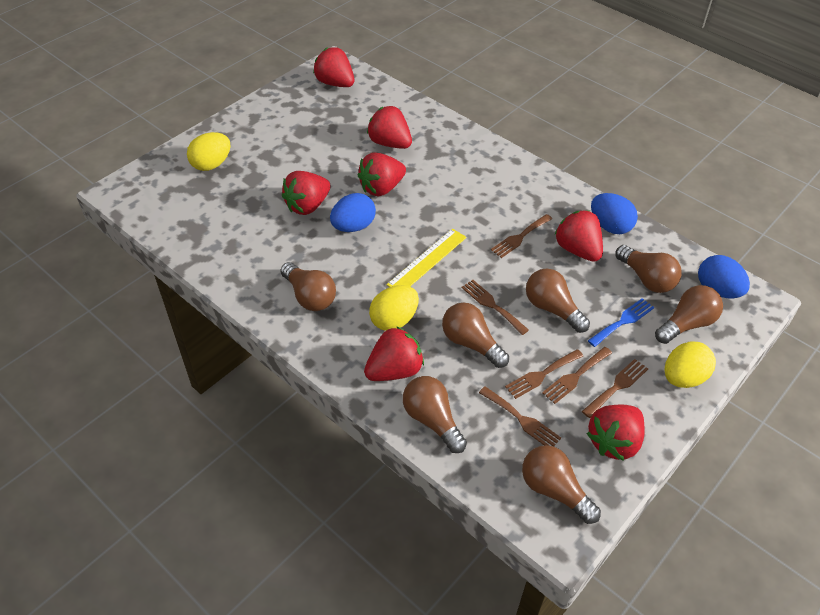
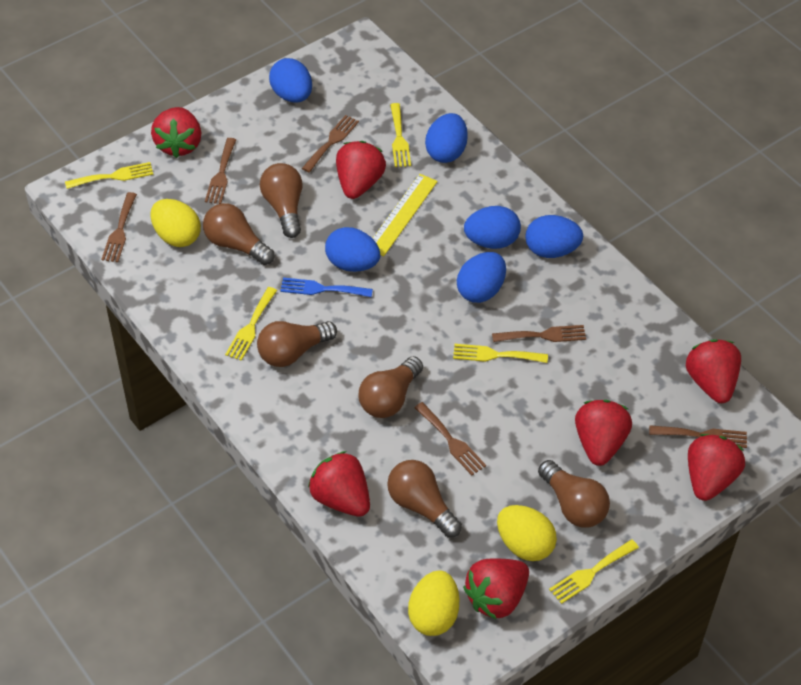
blue egg: [330,193,376,232] [591,193,638,234] [698,255,750,298] = 3 -> [269,58,312,102] [325,227,380,272] [425,113,468,163] [457,252,506,303] [464,206,521,249] [525,215,583,258] = 6
brown light bulb: [280,262,336,311] [403,376,467,453] [442,303,509,368] [522,445,601,524] [526,269,590,333] [615,245,681,293] [655,285,723,344] = 7 -> [203,203,274,265] [257,321,337,367] [260,163,302,238] [359,356,423,418] [387,460,462,537] [538,460,610,528] = 6
yellow fork: none = 0 -> [65,162,154,189] [225,287,277,361] [390,103,411,167] [453,344,548,363] [549,539,639,604] = 5

